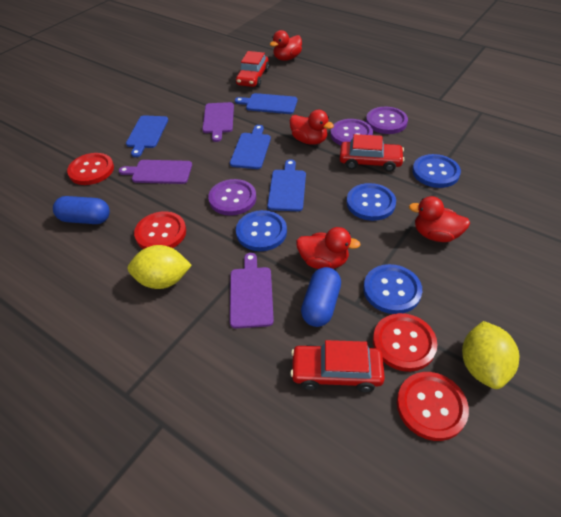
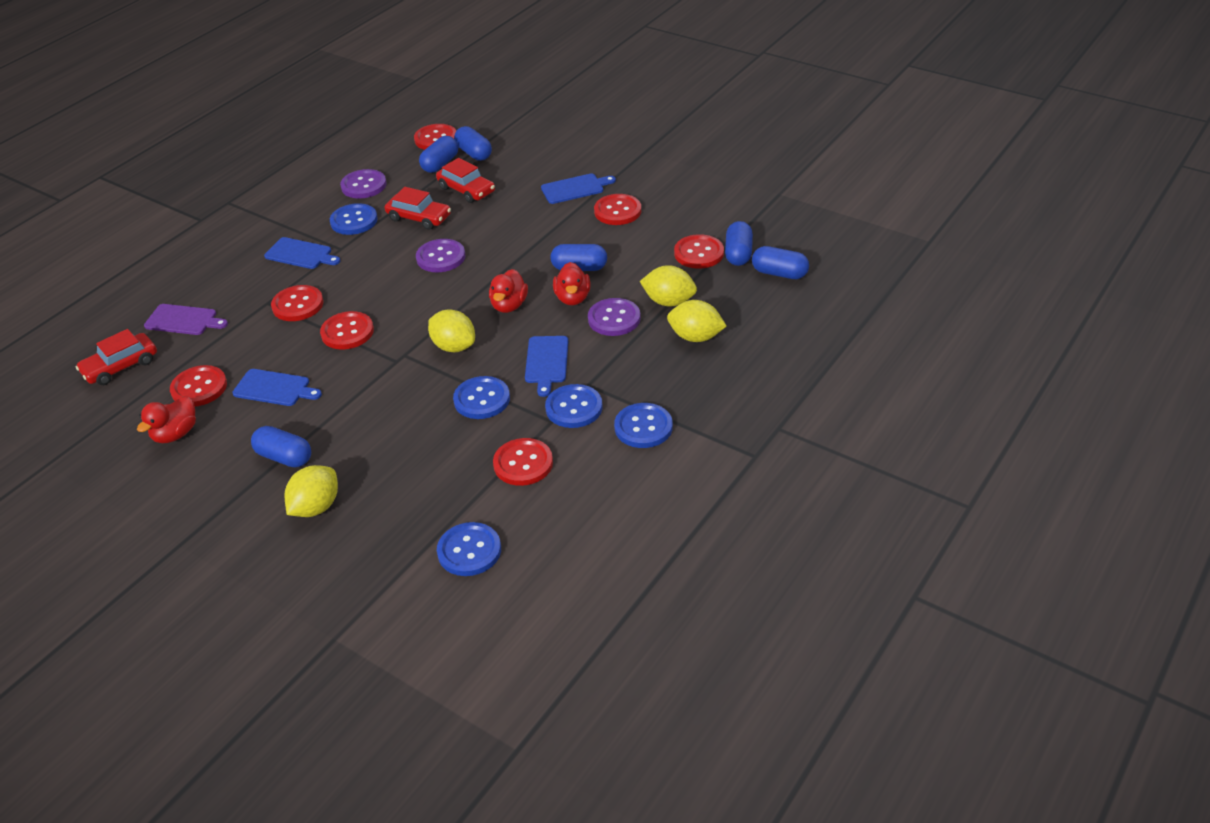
blue button: [236,210,287,251] [346,183,396,221] [363,264,422,314] [412,154,461,188] = 4 -> [330,203,378,235] [437,522,501,576] [453,376,510,419] [545,384,602,428] [614,403,673,448] = 5
blue capsule: [53,196,110,224] [301,267,341,327] = 2 -> [251,426,311,467] [419,136,458,173] [454,126,492,161] [550,244,607,271] [725,221,753,266] [752,246,809,279] = 6
purple cutting board: [119,160,192,184] [202,102,234,142] [230,253,274,329] = 3 -> [144,304,228,335] = 1
red button: [67,153,114,185] [134,211,186,249] [373,313,437,372] [397,372,469,441] = 4 -> [170,365,227,406] [271,285,324,321] [320,311,374,350] [414,124,456,150] [493,438,553,486] [594,194,641,225] [674,234,724,269] = 7
red duck: [270,30,302,61] [290,110,334,145] [296,227,361,269] [409,196,470,242] = 4 -> [137,396,196,443] [489,269,528,313] [553,262,590,305] = 3
yellow lemon: [128,245,192,289] [462,321,519,389] = 2 -> [285,465,338,517] [428,309,475,352] [640,265,697,307] [667,300,727,342] = 4

